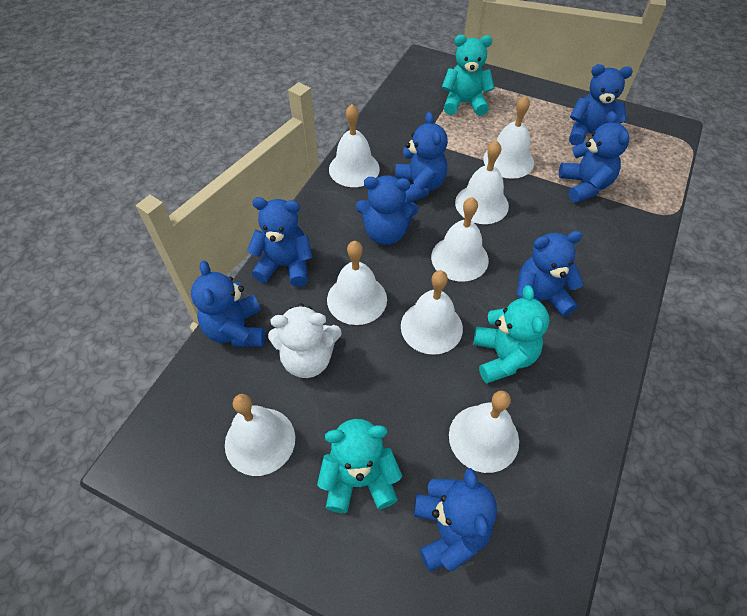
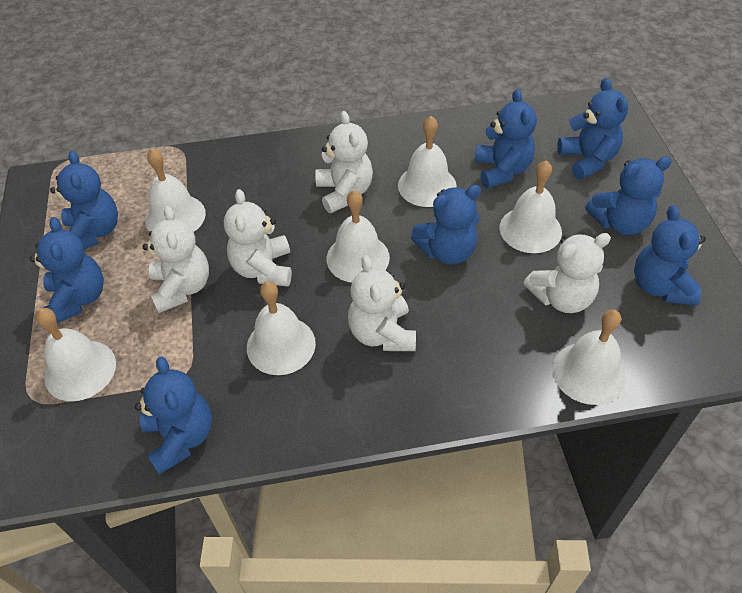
turquoise teddy bear: [317,419,402,513] [442,35,495,116] [474,285,549,383] = 3 -> none = 0
white bell: [225,394,295,476] [327,241,387,325] [329,104,380,187] [401,270,463,355] [431,197,489,282] [449,391,519,473] [455,140,509,224] [483,96,534,179] = 8 -> [36,308,116,401] [145,148,206,232] [247,281,316,375] [327,190,390,283] [398,116,457,207] [500,160,562,253] [553,309,626,405] = 7
white teddy bear: [268,303,342,378] = 1 -> [142,206,209,313] [224,189,292,286] [315,111,373,213] [348,255,416,351] [524,233,611,313] = 5

